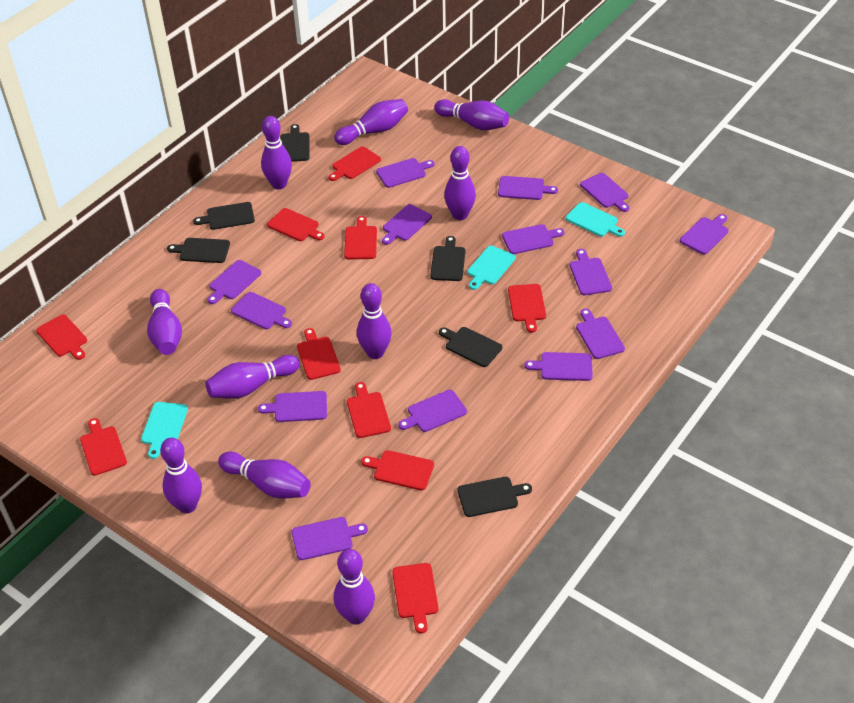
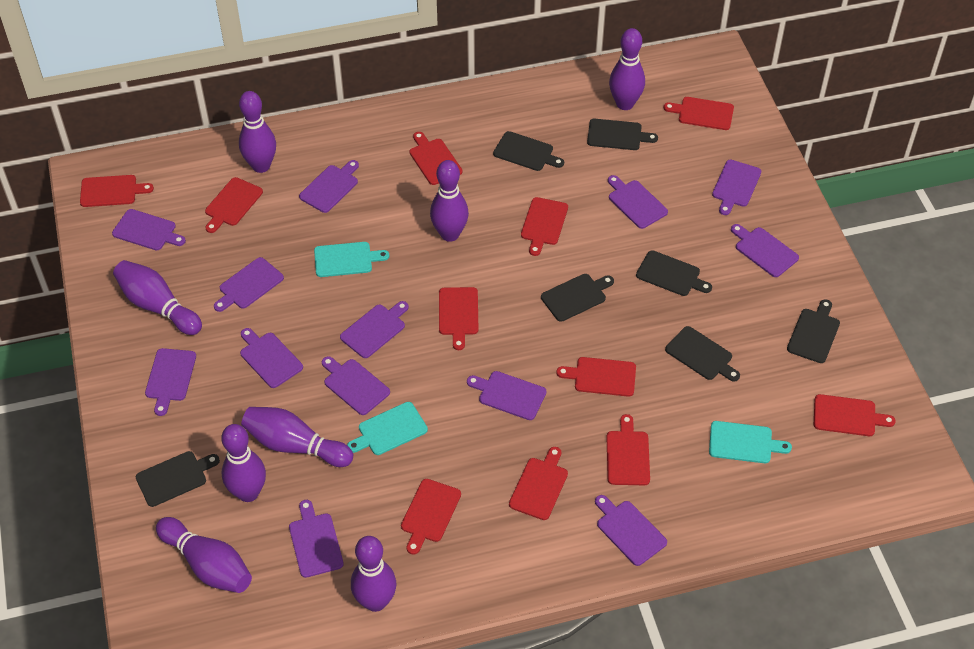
black cutting board: [167,238,230,263] [193,202,255,230] [280,124,309,162] [430,236,465,281] [439,327,502,367] [458,477,532,517] = 6 -> [136,451,220,507] [493,131,564,171] [541,274,614,322] [587,119,658,150] [636,250,712,296] [665,326,740,382] [787,299,840,363] = 7
purple bowling pin: [147,289,182,355] [160,438,202,514] [205,355,300,399] [218,452,311,498] [261,116,292,189] [334,99,408,145] [334,549,375,624] [357,283,392,359] [434,99,509,130] [444,146,476,220] = 10 -> [113,260,202,335] [156,517,252,593] [221,424,266,502] [239,91,276,173] [241,407,353,467] [351,536,396,612] [430,160,469,242] [609,28,645,110] = 8
purple cutting board: [207,260,261,304] [231,292,292,329] [258,391,327,422] [292,517,368,560] [376,158,435,188] [382,204,432,245] [398,390,467,432] [498,176,558,200] [502,224,564,254] [524,352,593,381] [570,249,612,295] [576,309,625,359] [580,173,629,212] [680,214,729,254] = 14 -> [112,209,186,250] [145,348,196,416] [214,257,284,312] [240,328,303,388] [289,500,344,578] [299,160,359,213] [322,356,390,415] [340,301,409,358] [467,371,547,420] [595,495,667,566] [608,175,668,229] [712,160,761,215] [731,224,799,277] = 13
red cutting board: [36,314,87,360] [80,418,127,476] [267,208,324,241] [297,328,341,380] [328,146,381,181] [344,216,377,259] [347,382,391,438] [361,450,434,490] [392,563,439,634] [508,284,546,333] = 10 -> [80,175,154,207] [205,177,263,233] [401,479,461,555] [410,132,462,185] [439,287,478,350] [509,447,568,520] [521,197,568,256] [556,357,636,397] [606,414,650,485] [664,97,734,130] [814,394,896,436] = 11

